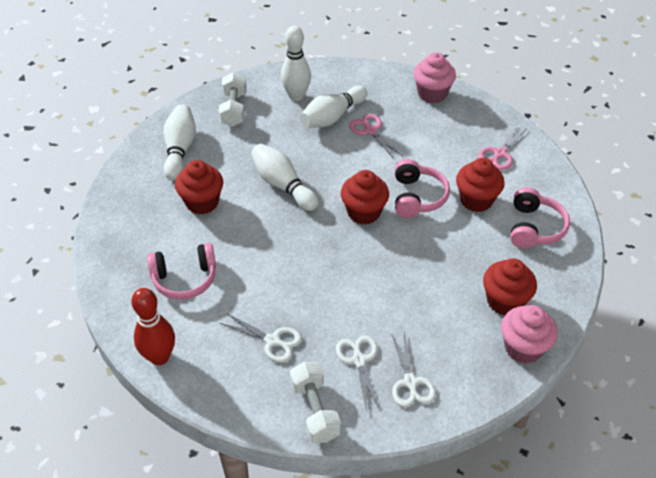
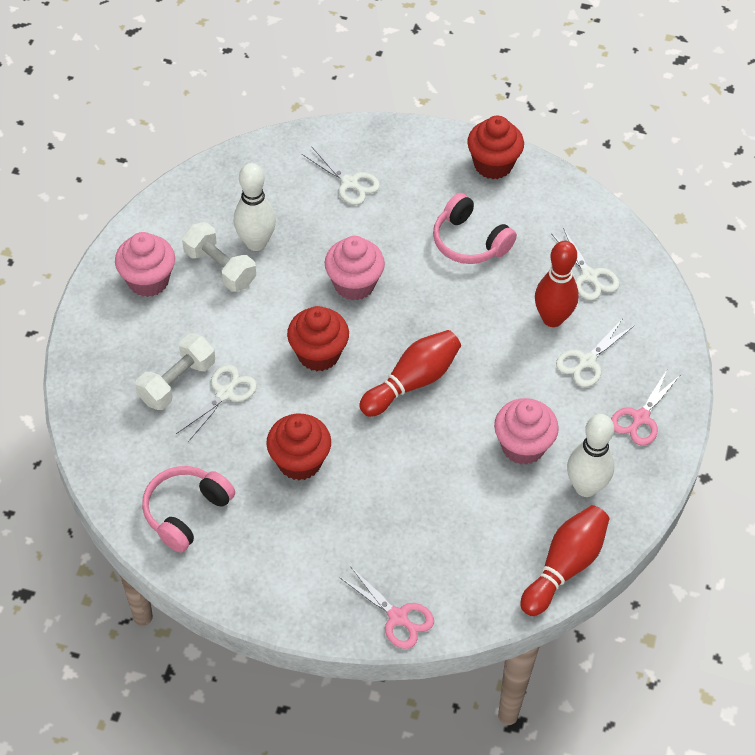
pink cupcake: [413,52,456,103] [501,305,558,364] = 2 -> [115,232,175,297] [325,236,385,300] [494,398,559,465] = 3
pink headphones: [147,243,216,300] [395,159,450,218] [510,187,570,248] = 3 -> [142,466,235,553] [433,193,517,264] = 2
red bowling pin: [131,288,175,365] = 1 -> [359,330,461,417] [521,505,610,616] [535,241,579,327] = 3
red cupcake: [175,160,223,214] [341,170,389,225] [456,158,505,212] [483,258,537,316] = 4 -> [266,414,331,480] [287,306,349,371] [467,116,524,179] = 3
white bowling pin: [163,105,196,181] [251,144,318,211] [281,26,311,101] [300,85,367,128] = 4 -> [234,163,276,251] [567,414,614,497] = 2
white scissors: [220,313,302,363] [336,335,380,412] [392,332,436,407] = 3 -> [176,365,257,442] [302,146,380,205] [551,228,620,300] [556,320,634,387] = 4

